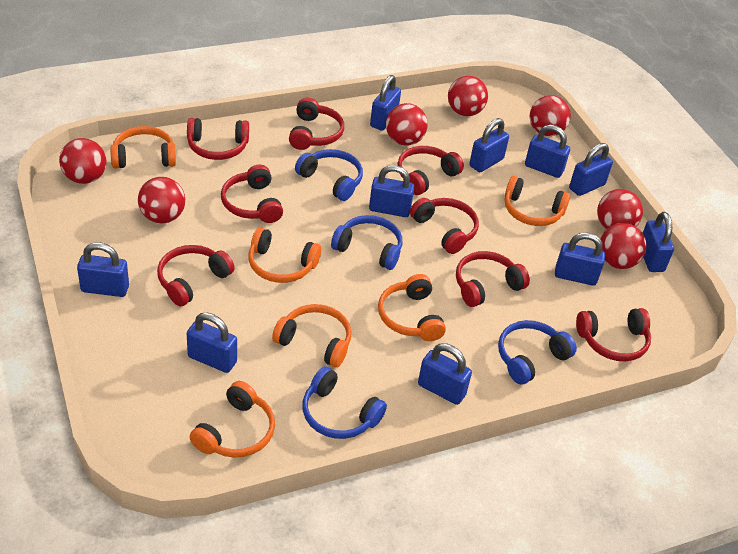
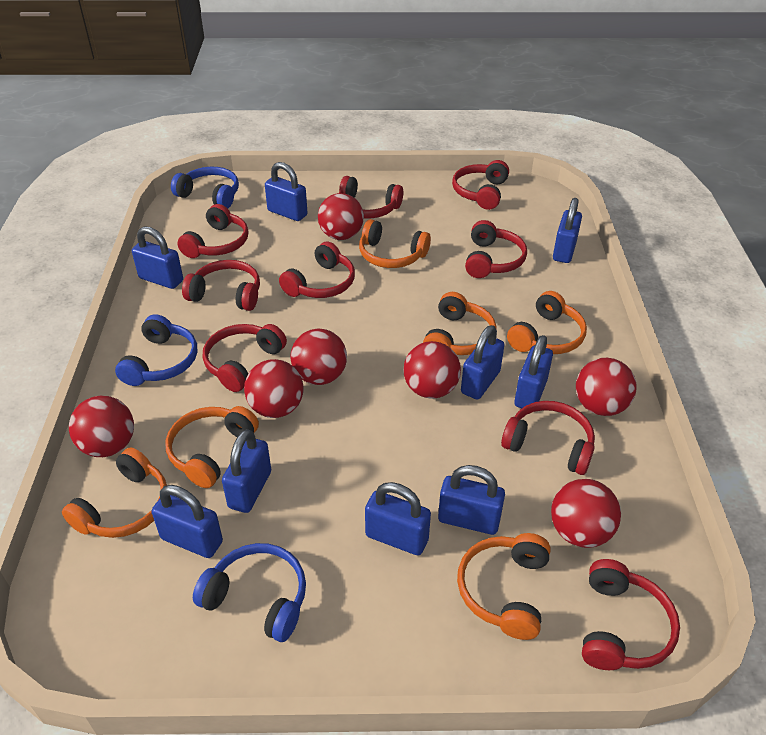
blue headphones: [295,149,363,201] [303,366,387,439] [331,215,402,270] [498,320,577,385] = 4 -> [115,314,197,386] [171,167,239,209] [193,543,306,642] = 3
blue padlock: [77,242,129,297] [187,312,237,373] [369,165,414,217] [370,75,401,131] [418,344,472,405] [469,118,509,172] [525,125,570,178] [555,232,605,286] [569,143,613,196] [643,212,674,272] = 10 -> [132,226,183,289] [152,485,223,558] [222,429,271,513] [265,162,308,221] [365,482,431,556] [438,465,505,535] [461,325,504,400] [514,335,553,408] [553,198,582,263] = 9
red headphones: [157,245,235,306] [187,118,249,160] [221,165,283,223] [289,98,344,150] [397,146,464,195] [410,198,479,254] [456,251,530,307] [576,308,651,361] = 8 -> [177,204,249,258] [182,260,260,311] [203,324,287,392] [279,242,355,298] [339,176,403,219] [452,160,509,210] [465,220,527,278] [501,401,595,475] [582,559,680,670] = 9

